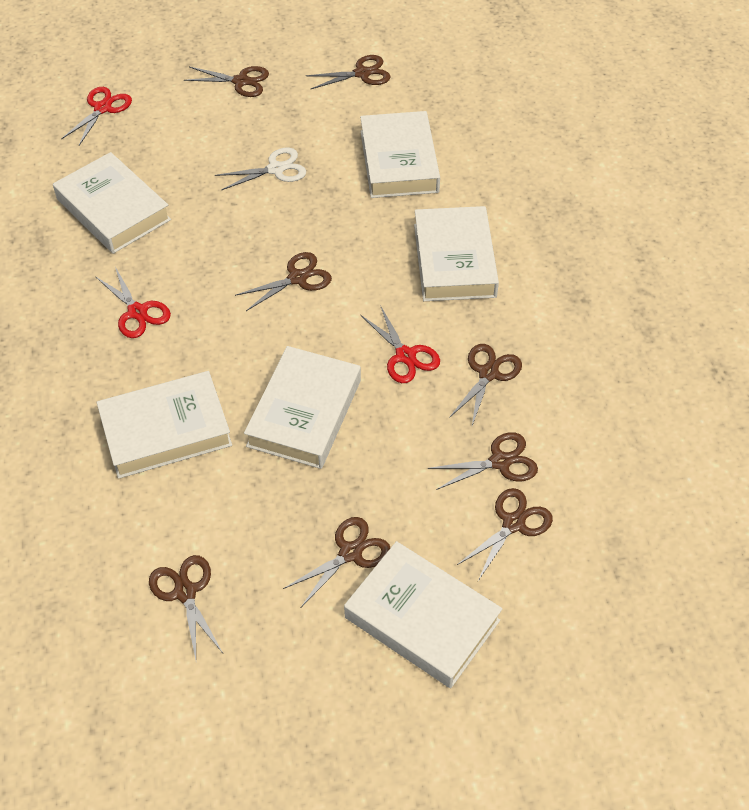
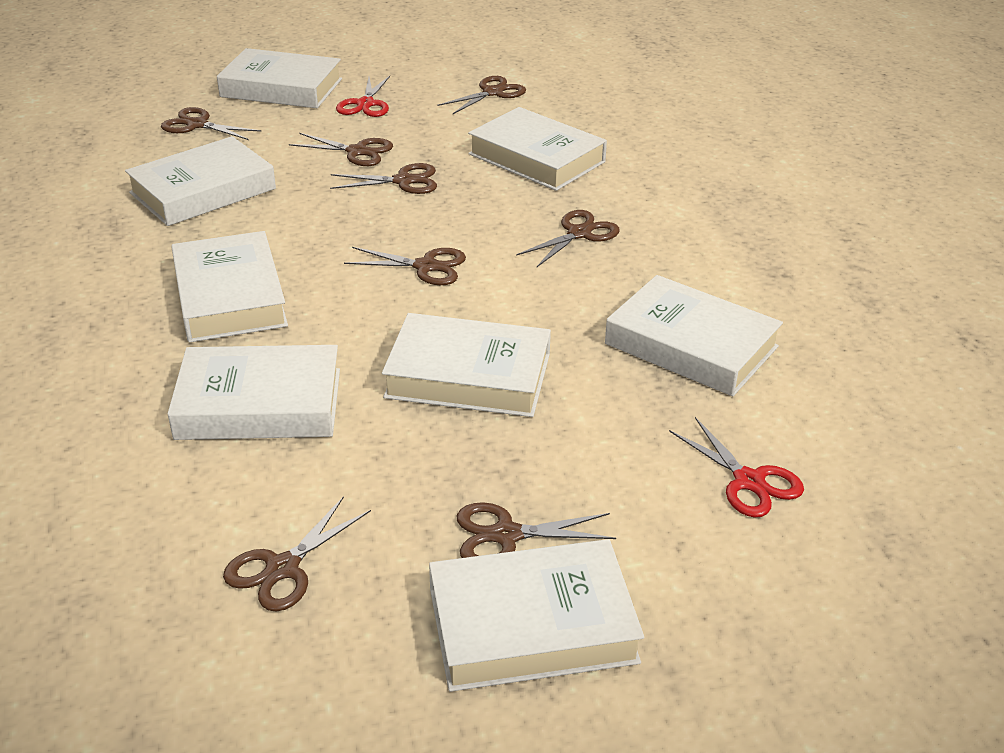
red scissors: [61,87,132,145] [95,267,171,338] [360,305,440,383] = 3 -> [336,76,390,117] [669,417,804,518] = 2
white book: [53,152,171,254] [97,371,232,479] [244,346,361,469] [344,541,503,688] [360,111,440,198] [414,206,499,301] = 6 -> [125,136,276,226] [168,345,340,440] [171,231,288,342] [217,48,342,108] [382,313,551,417] [429,539,644,692] [468,107,607,191] [605,275,783,396] = 8
white scissors: [215,148,306,190] = 1 -> none = 0

